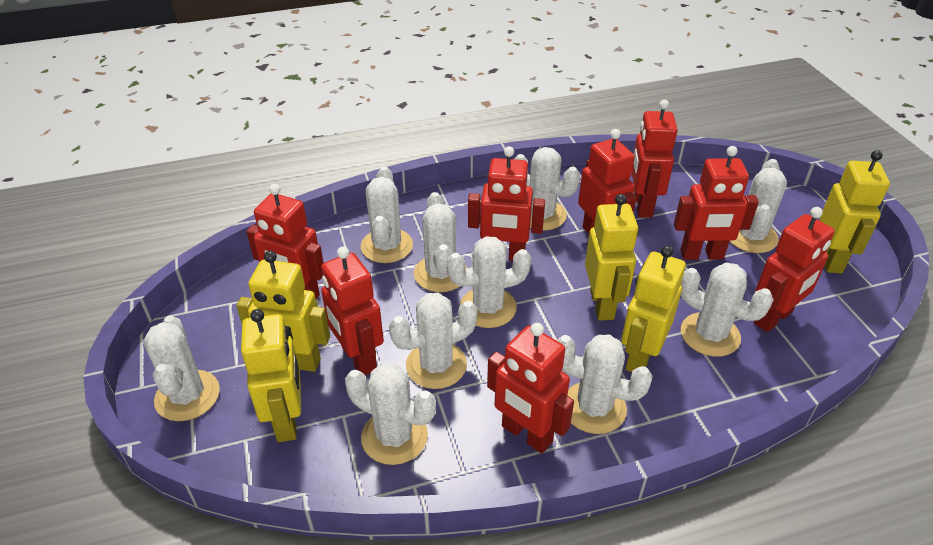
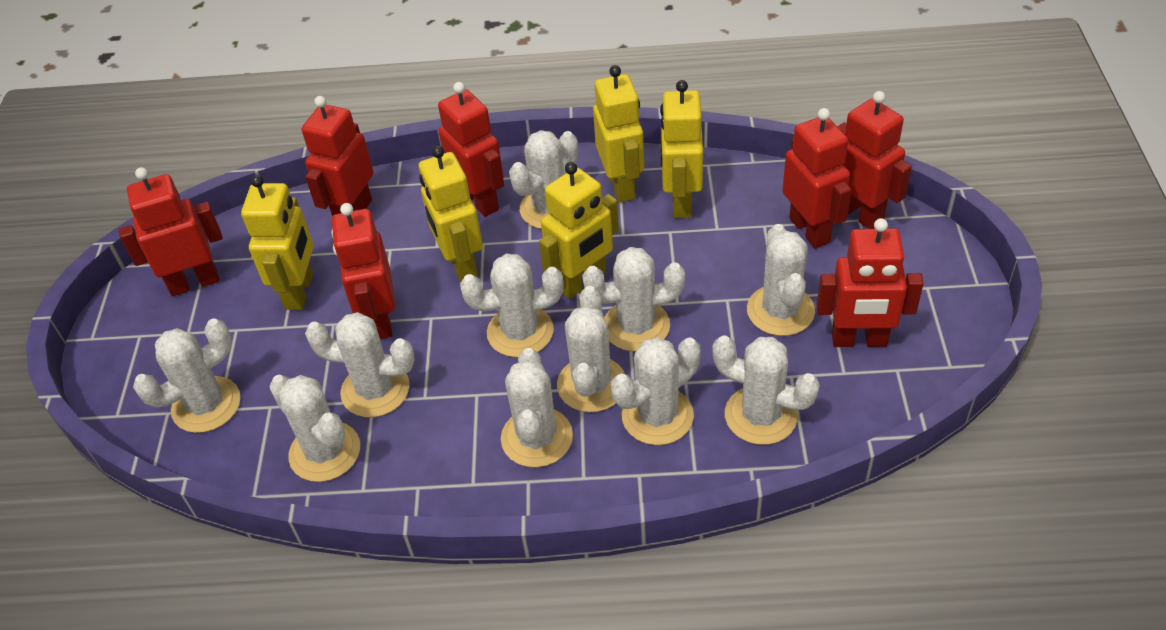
red robot: [246,184,324,299] [321,247,384,375] [468,146,545,261] [487,323,574,453] [578,129,636,234] [632,100,678,218] [674,146,759,260] [754,207,835,332] = 8 -> [119,167,223,296] [302,96,374,216] [331,203,395,339] [438,82,504,217] [782,108,851,249] [816,218,924,347] [837,91,912,229] = 7
white cactus: [143,315,220,421] [345,363,436,465] [361,167,413,263] [389,293,478,389] [414,192,467,292] [447,236,531,328] [515,147,580,231] [556,334,653,434] [681,262,774,357] [730,159,787,253] = 10 -> [133,318,241,433] [269,375,360,482] [305,312,415,417] [460,254,564,357] [501,348,573,468] [509,130,578,229] [557,286,625,412] [582,247,685,352] [611,337,701,445] [712,335,820,445] [747,224,815,336] = 11

